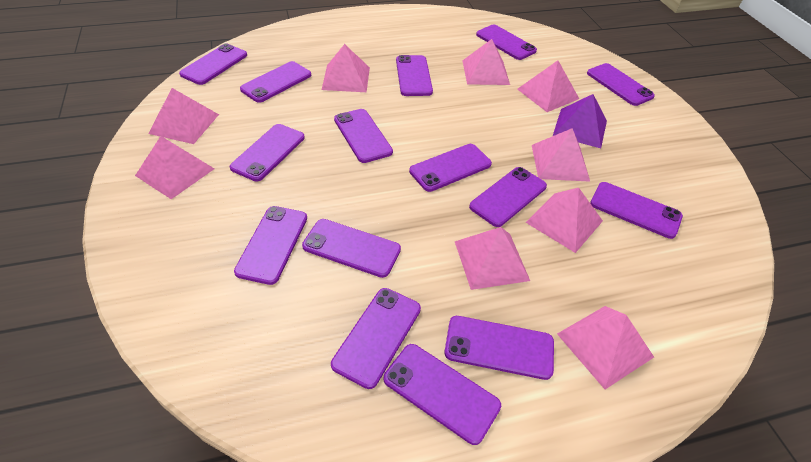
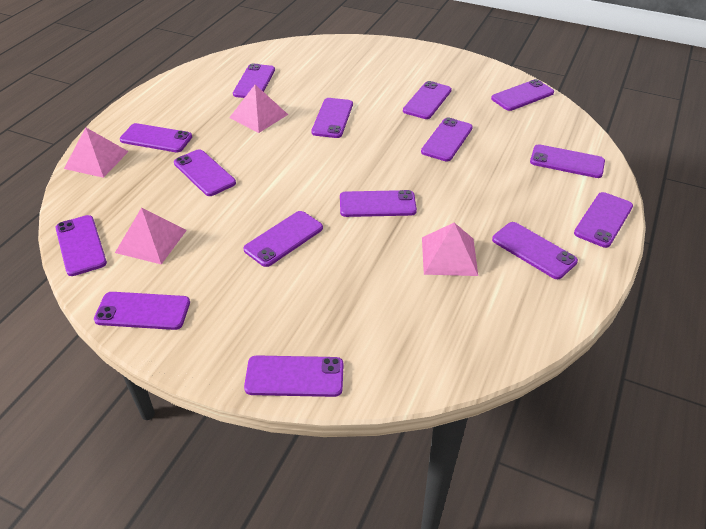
pink pyramid: [135,136,214,199] [148,88,219,144] [322,44,370,92] [455,227,530,290] [462,39,510,85] [517,61,579,112] [526,188,603,253] [532,128,590,182] [557,306,654,389] = 9 -> [64,127,129,178] [115,208,187,264] [229,85,288,133] [422,223,478,276] = 4
purple pyramid: [553,94,607,148] = 1 -> none = 0

